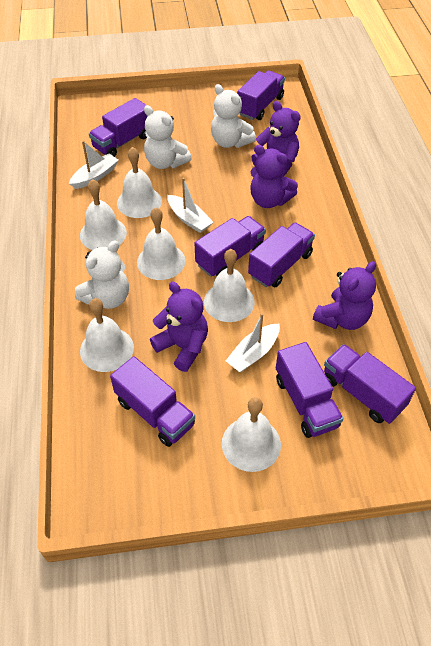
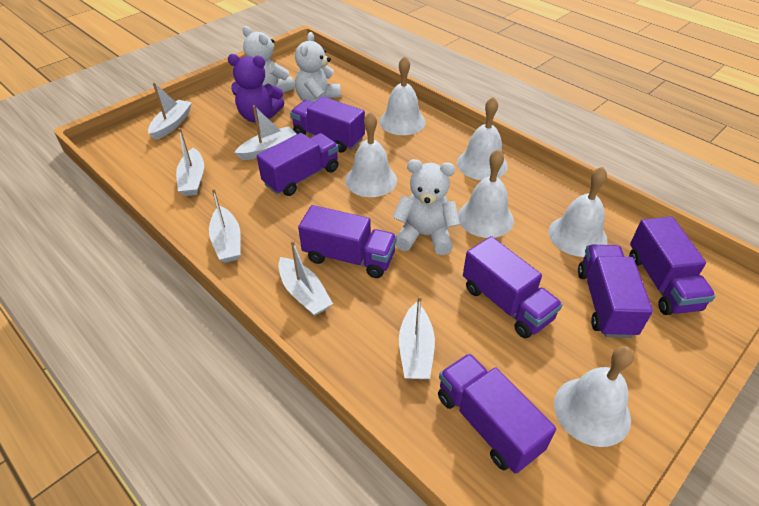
purple teddy bear: [150,282,208,372] [250,145,298,208] [251,101,301,177] [313,261,376,330] = 4 -> [228,54,285,122] = 1
white boat: [69,141,119,189] [167,178,213,233] [226,313,280,372] = 3 -> [148,82,192,140] [176,128,204,196] [209,189,241,263] [234,105,297,160] [278,240,333,316] [399,296,435,379] = 6

